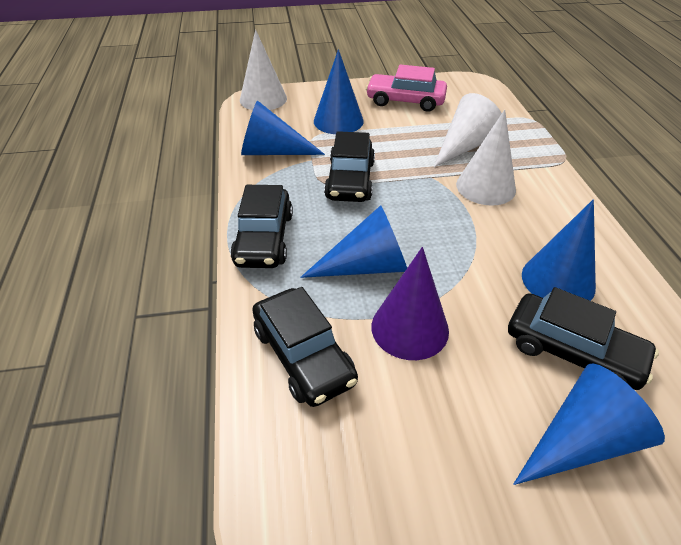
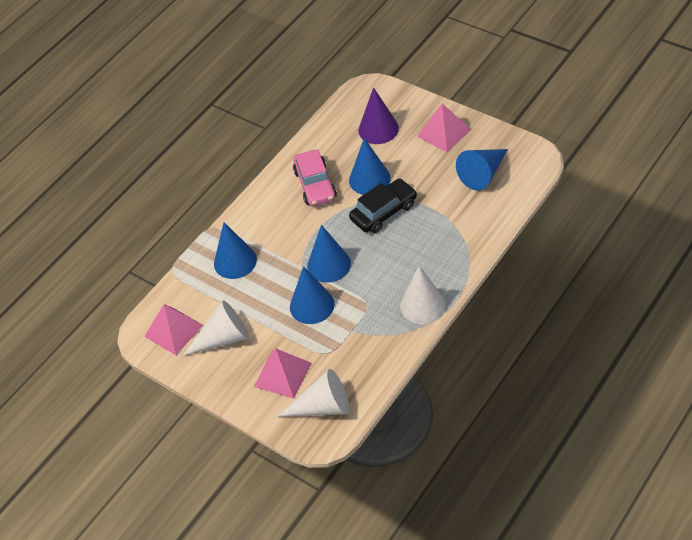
black car: [230,185,293,268] [252,287,358,407] [324,131,375,202] [508,287,659,390] = 4 -> [349,179,417,233] = 1
pink pyramid: none = 0 -> [144,304,203,355] [254,348,311,399] [417,104,471,152] = 3

